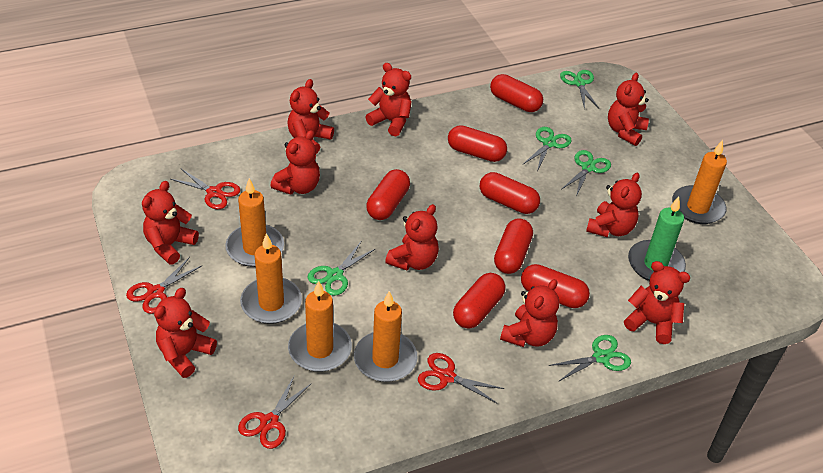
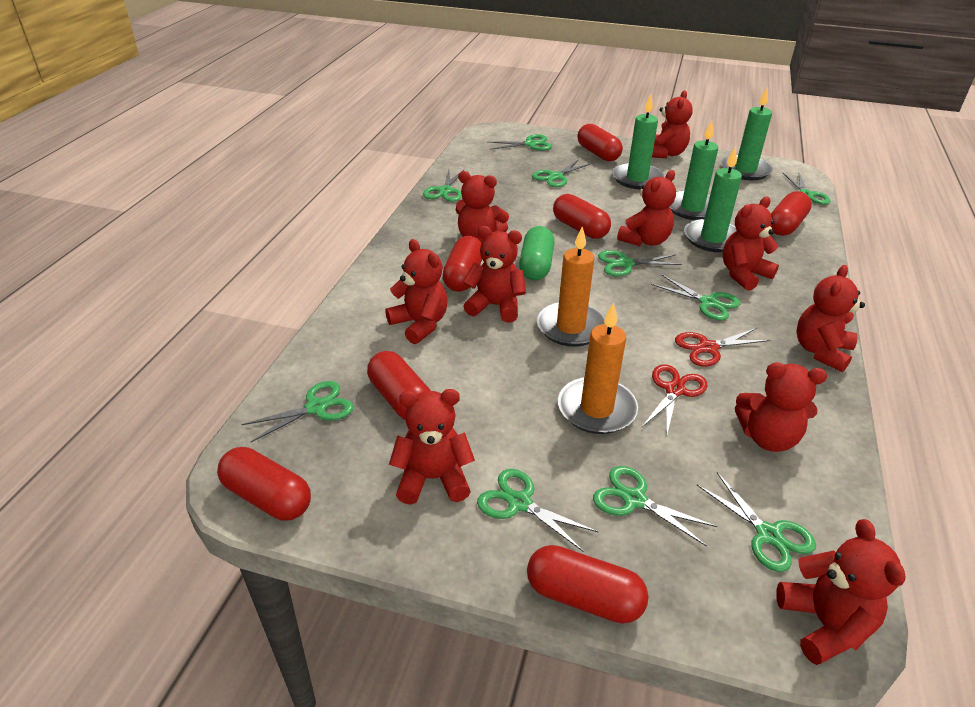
green candle: [628,196,686,281] = 1 -> [612,95,664,189] [670,120,718,220] [684,147,742,252] [721,87,773,180] = 4
green capsule: none = 0 -> [519,226,555,280] = 1
green scissors: [308,242,375,296] [522,127,572,171] [548,335,631,382] [560,70,599,109] [562,150,611,196] = 5 -> [241,381,353,442] [423,169,465,202] [477,469,598,552] [488,134,552,151] [532,159,590,187] [593,466,717,547] [598,250,682,276] [651,275,740,320] [697,472,816,572] [783,173,831,205] = 10
orange candle: [225,178,284,267] [240,233,302,324] [288,280,352,372] [354,291,417,382] [672,140,727,224] = 5 -> [537,226,605,347] [558,303,638,434] = 2
red scissors: [126,257,203,314] [171,169,241,209] [238,375,312,449] [418,353,504,404] = 4 -> [642,364,707,438] [675,328,770,366] = 2

